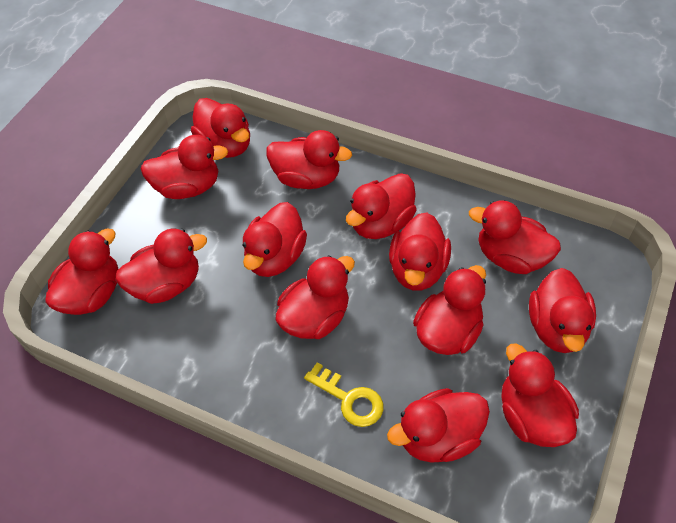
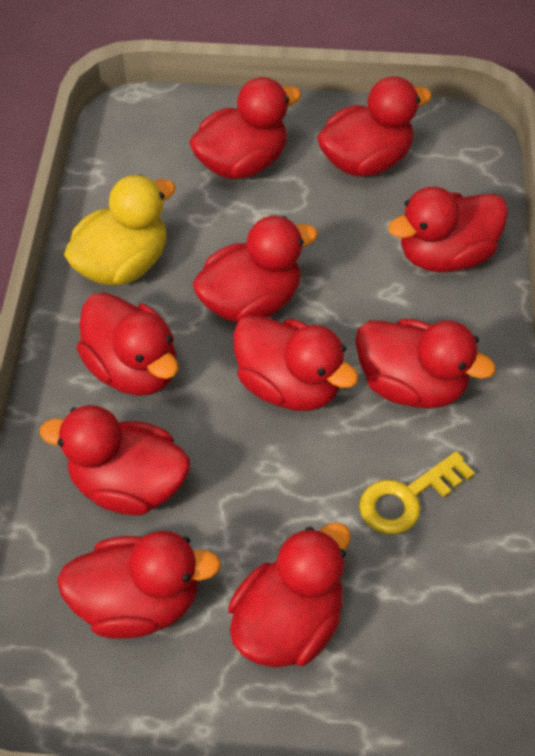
red duck: [45,228,118,315] [115,229,207,304] [140,135,228,199] [191,98,250,158] [243,202,307,277] [266,130,352,189] [276,255,355,339] [346,173,417,239] [387,388,490,463] [389,212,451,291] [413,265,486,355] [469,200,561,274] [501,343,579,447] [529,268,596,353] = 14 -> [40,405,190,515] [57,531,221,639] [76,292,178,396] [189,77,301,179] [192,216,318,323] [228,522,350,668] [233,315,359,411] [317,76,432,177] [355,319,496,409] [388,187,508,273] = 10
yellow duck: none = 0 -> [64,175,176,286] = 1

